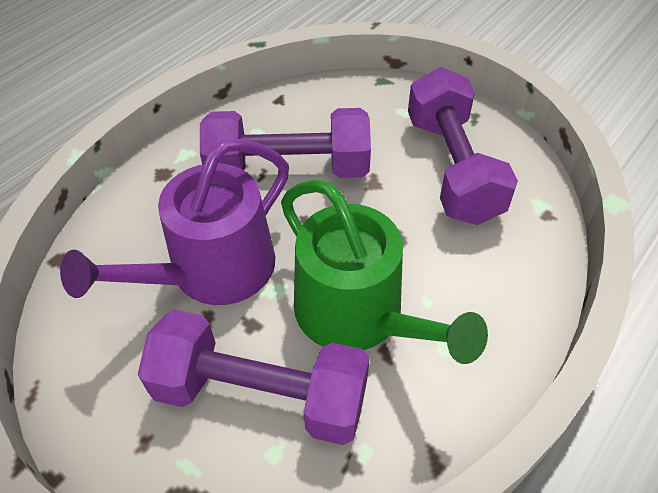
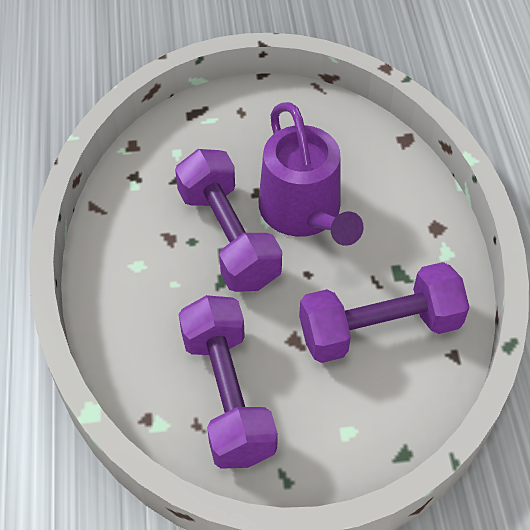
green watering can: [281,179,488,364] = 1 -> none = 0

